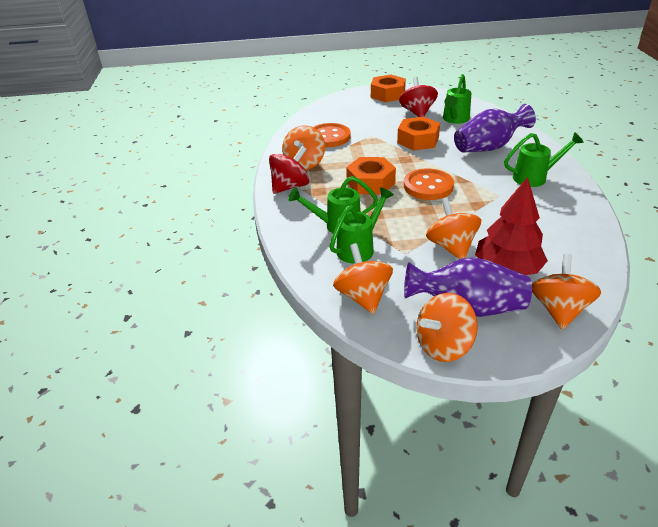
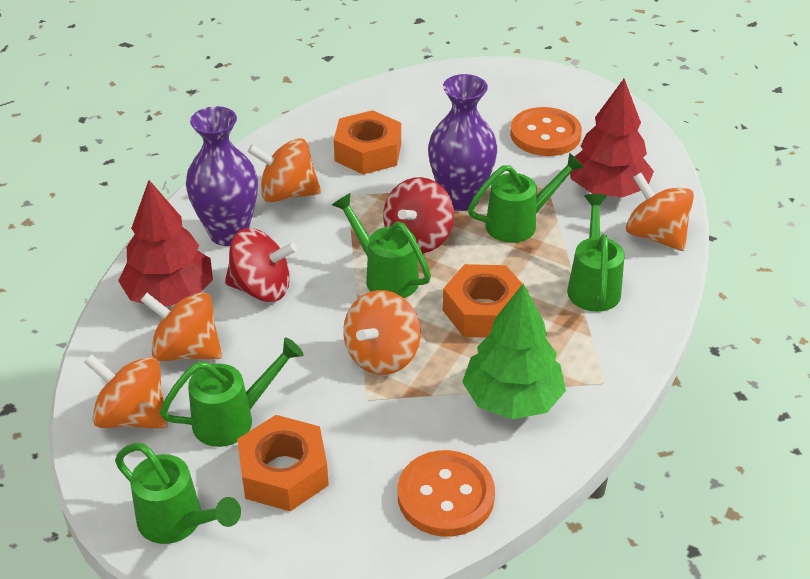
green tree: none = 0 -> [462,284,566,419] = 1
green watering can: [288,176,378,233] [330,187,394,264] [443,74,471,124] [504,132,584,187] = 4 -> [115,443,241,544] [160,337,304,447] [332,193,431,298] [468,153,584,243] [567,194,625,312] = 5
red tree: [475,177,548,275] = 1 -> [118,180,213,307] [570,79,654,197] = 2

